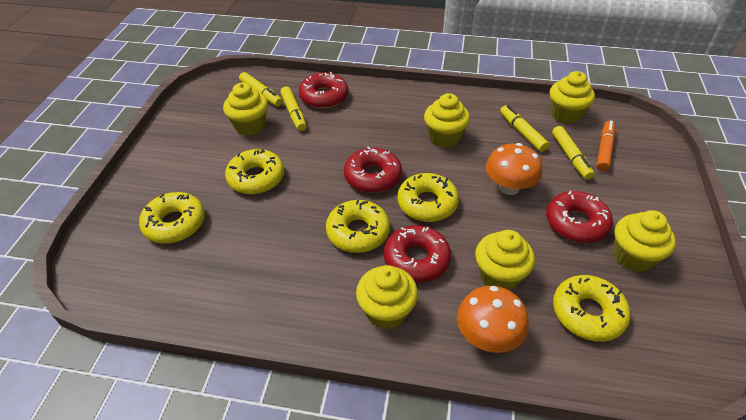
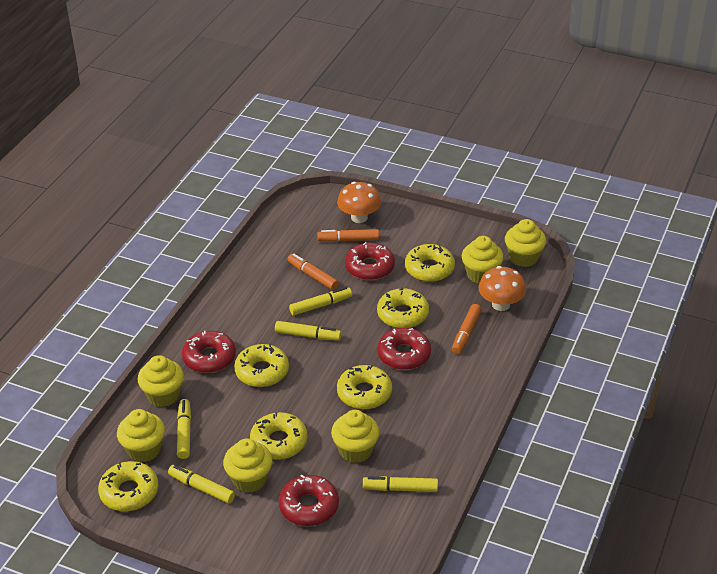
orange marker: [597,121,615,172] = 1 -> [287,253,339,290] [317,229,379,242] [452,304,482,354] = 3
yellow donut: [139,192,205,244] [225,149,284,194] [326,200,390,253] [397,173,459,222] [553,275,630,342] = 5 -> [98,461,159,511] [234,344,289,387] [250,412,308,460] [337,365,392,409] [377,288,429,328] [405,244,455,282] = 6
yellow marker: [239,72,283,107] [280,87,307,131] [500,105,549,152] [552,126,594,180] = 4 -> [168,465,235,504] [177,399,191,459] [275,321,341,340] [289,287,352,315] [363,476,438,492] = 5

